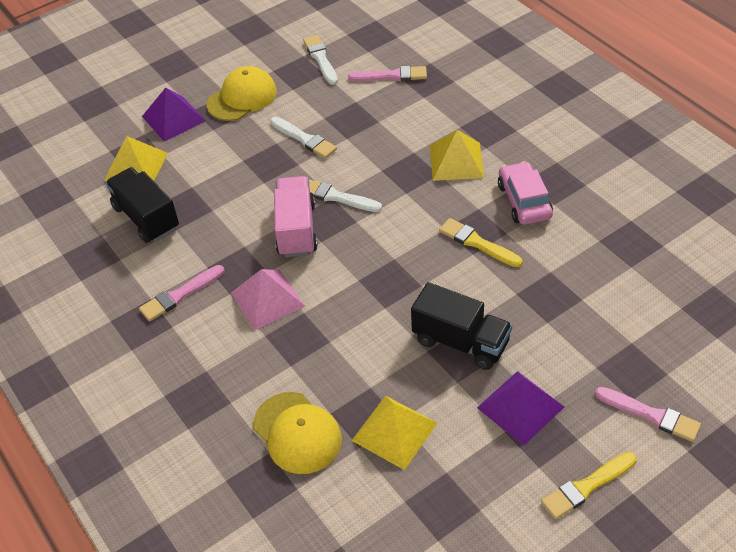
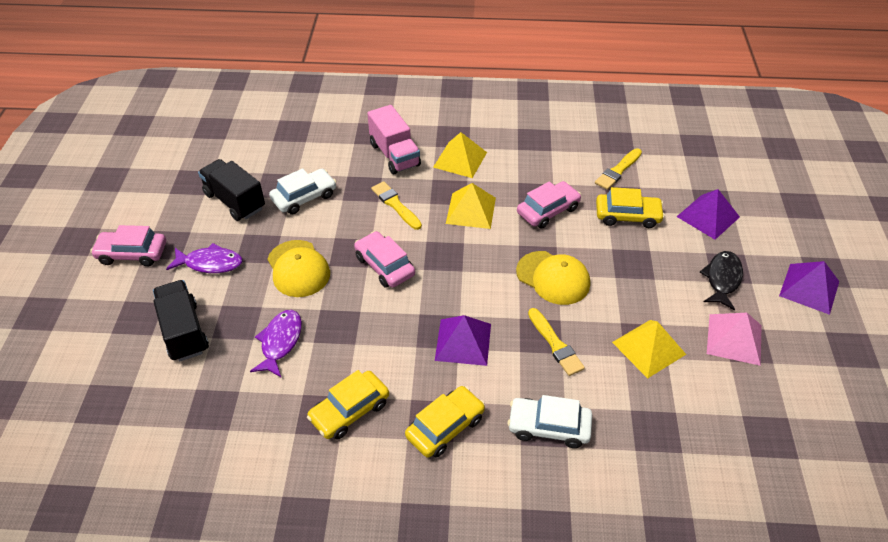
black fish: none = 0 -> [700,251,743,311] = 1
pink brush: [139,265,224,321] [348,66,427,82] [595,387,701,442] = 3 -> none = 0
pink car: [498,161,553,225] = 1 -> [90,225,166,266] [354,231,415,288] [517,181,581,228] = 3
purple fish: none = 0 -> [166,243,243,273] [250,310,302,377] = 2
purple pyramid: [142,88,206,141] [477,371,564,445] = 2 -> [435,315,491,366] [677,189,740,240] [779,261,839,315] = 3
white brush: [270,117,337,159] [303,35,338,85] [309,179,382,212] = 3 -> none = 0
white car: none = 0 -> [269,168,336,215] [507,395,592,448] = 2
yellow brush: [439,218,523,267] [541,452,637,519] = 2 -> [371,181,422,230] [528,308,585,376] [595,148,642,190] = 3
yellow car: none = 0 -> [307,370,389,440] [405,386,485,458] [596,187,665,228] = 3

